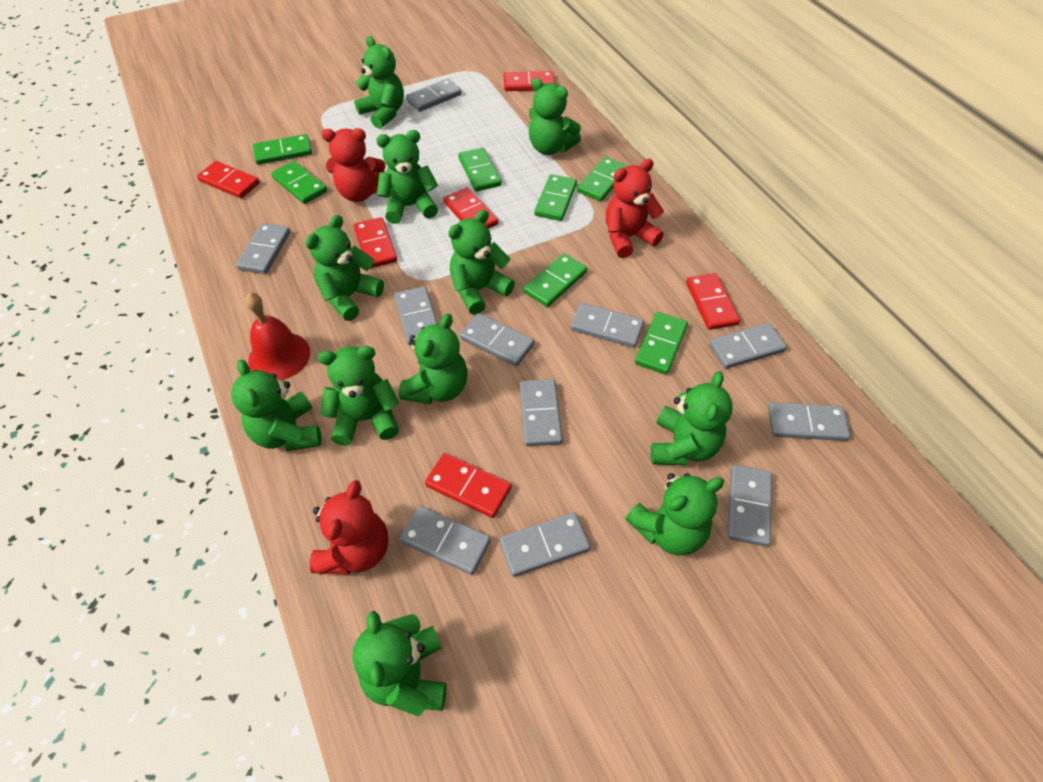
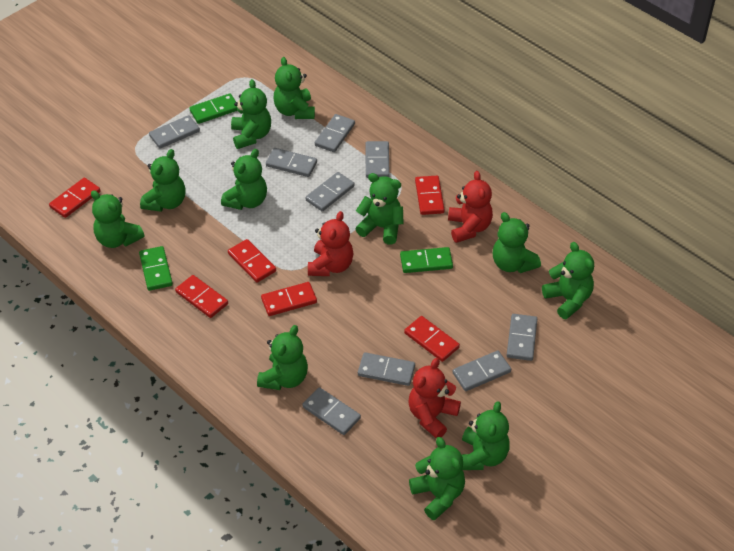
green domino: [253,134,312,165] [271,161,327,204] [458,148,502,192] [524,253,588,307] [534,174,577,221] [577,157,628,201] [635,312,688,374] = 7 -> [139,246,173,291] [189,94,238,124] [400,247,453,273] = 3
grey domino: [236,223,290,274] [394,286,438,345] [400,506,491,575] [406,79,462,112] [460,313,534,366] [499,512,591,577] [520,379,563,446] [571,303,644,348] [709,323,787,369] [727,465,772,547] [768,402,850,441] = 11 -> [149,115,200,149] [266,148,317,177] [302,387,361,435] [305,172,355,211] [315,114,355,152] [358,352,415,386] [366,141,390,178] [453,351,511,391] [506,314,537,361] = 9
red bell: [245,292,310,380] = 1 -> none = 0

